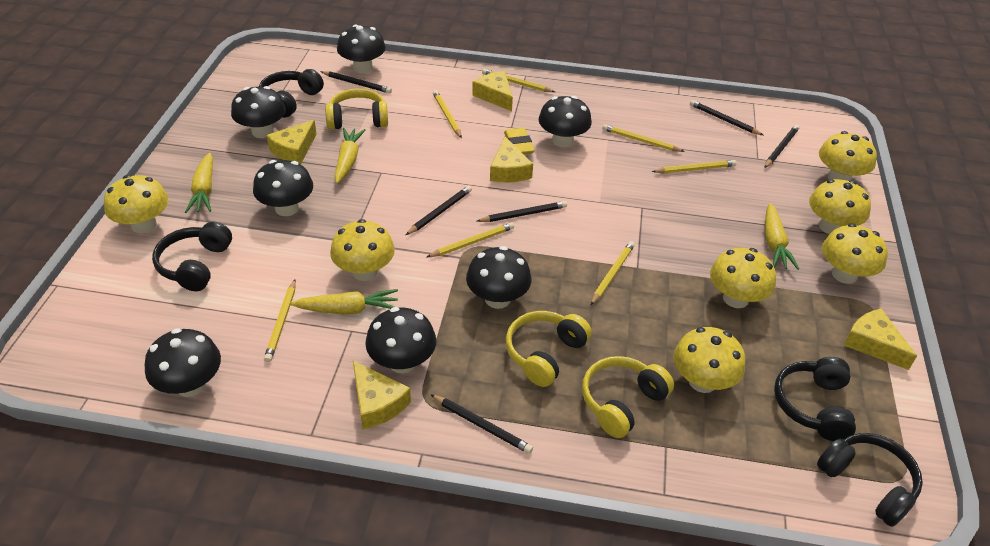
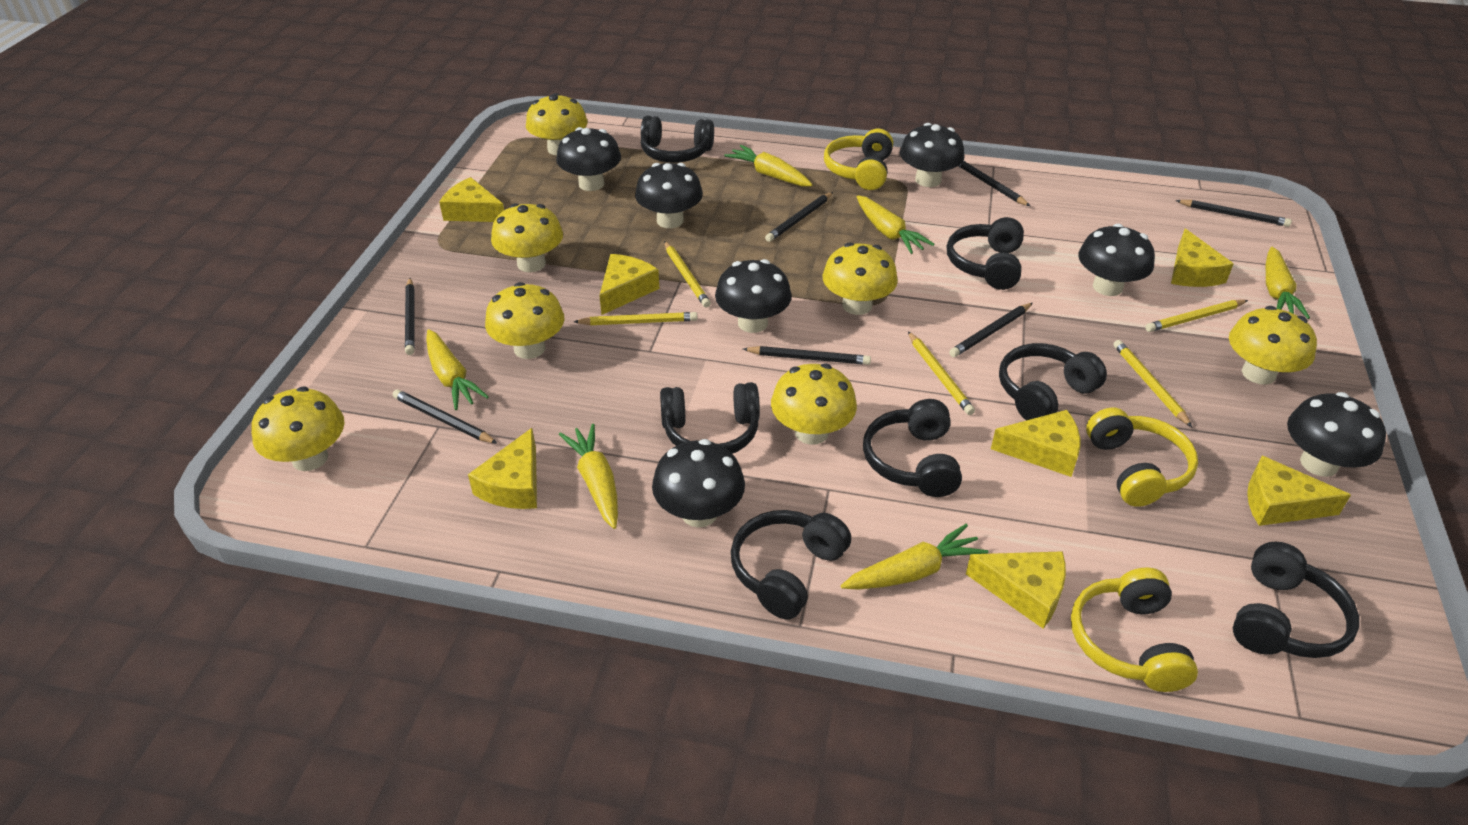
black headphones: [152,222,232,291] [258,69,324,118] [774,357,856,441] [817,433,923,527] = 4 -> [641,116,714,163] [660,382,760,454] [731,510,851,619] [863,399,962,497] [947,217,1024,290] [999,343,1107,420] [1233,542,1359,658] = 7
black pencil: [320,71,392,94] [406,186,472,235] [430,394,533,454] [477,201,567,222] [690,100,763,135] [765,125,800,168] = 6 -> [393,389,498,444] [405,278,415,355] [743,346,871,365] [765,192,833,242] [949,303,1033,357] [958,161,1030,206] [1176,200,1292,227] = 7
yellow carrot: [185,153,213,213] [290,289,398,315] [334,128,366,184] [765,203,799,270] = 4 -> [426,329,489,410] [559,424,618,529] [724,145,812,186] [841,524,988,590] [857,195,935,254] [1266,247,1310,319] = 6
yellow cheese: [266,120,316,165] [353,361,411,429] [472,71,513,111] [490,137,533,183] [844,308,917,370] = 5 -> [439,177,504,222] [468,428,537,509] [599,254,660,315] [966,551,1066,629] [991,410,1080,477] [1171,228,1234,287] [1247,456,1351,526] = 7
yellow eraser: [504,128,535,154] = 1 -> none = 0
yellow pencil: [264,280,296,362] [427,222,514,257] [433,90,462,138] [482,69,555,92] [590,241,635,306] [603,124,685,152] [652,160,737,173] = 7 -> [574,312,697,325] [664,241,711,308] [908,331,975,415] [1113,340,1192,427] [1145,300,1248,332] = 5

